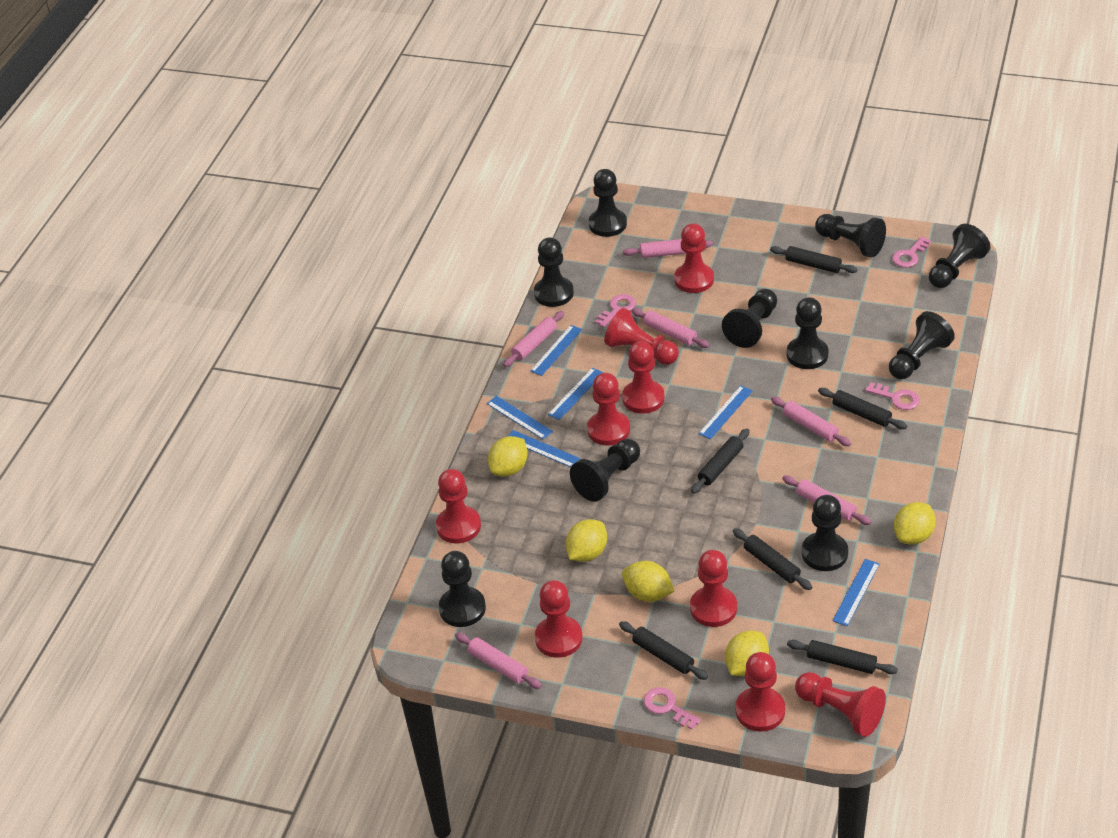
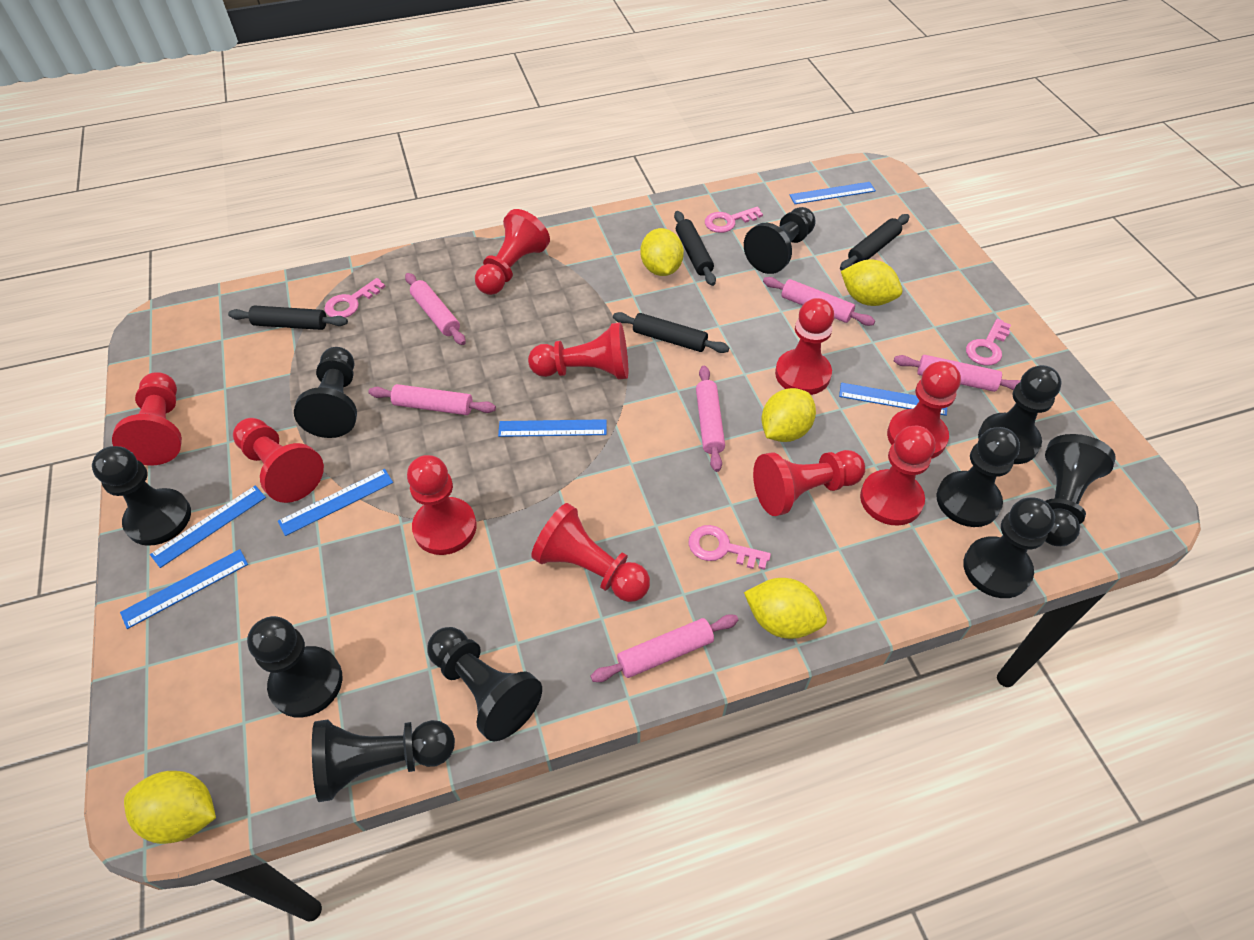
black rolling pin: [619,621,708,680] [691,429,750,494] [733,528,812,590] [770,246,858,273] [787,640,898,674] [818,388,907,429] = 6 -> [228,305,348,330] [613,312,729,353] [674,211,716,286] [840,214,910,271] = 4
red pawn: [436,469,481,543] [535,580,583,658] [587,373,630,446] [604,308,679,365] [622,341,665,414] [674,223,714,293] [690,550,737,627] [735,652,785,732] [795,672,886,737] = 9 -> [112,372,182,466] [233,418,324,503] [407,455,477,555] [475,209,550,295] [528,322,628,380] [531,503,650,602] [753,450,865,516] [775,298,834,395] [860,426,935,526] [887,361,961,459] = 10

